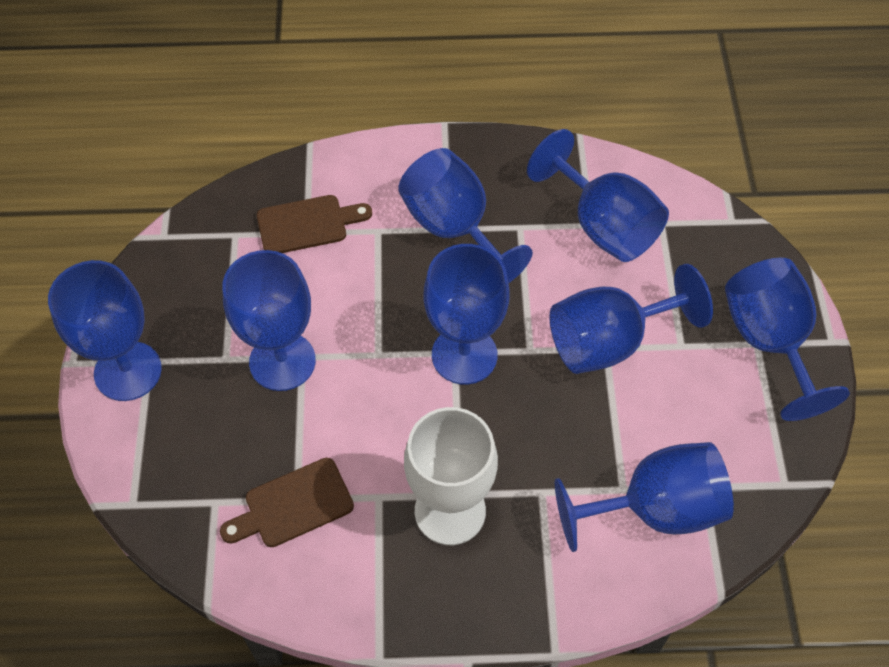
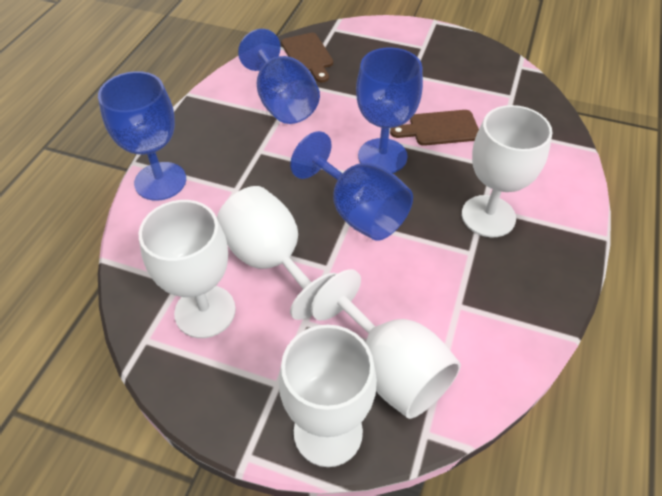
blue goblet: [48,260,162,401] [222,250,316,391] [398,148,533,283] [424,244,510,385] [527,129,669,262] [549,264,713,374] [555,442,734,552] [725,258,850,421] = 8 -> [98,71,186,201] [238,29,320,124] [290,131,413,241] [356,47,423,173] = 4
white goblet: [404,407,498,545] = 1 -> [139,200,236,338] [217,186,338,320] [279,325,377,467] [311,269,461,419] [462,105,552,237] = 5

